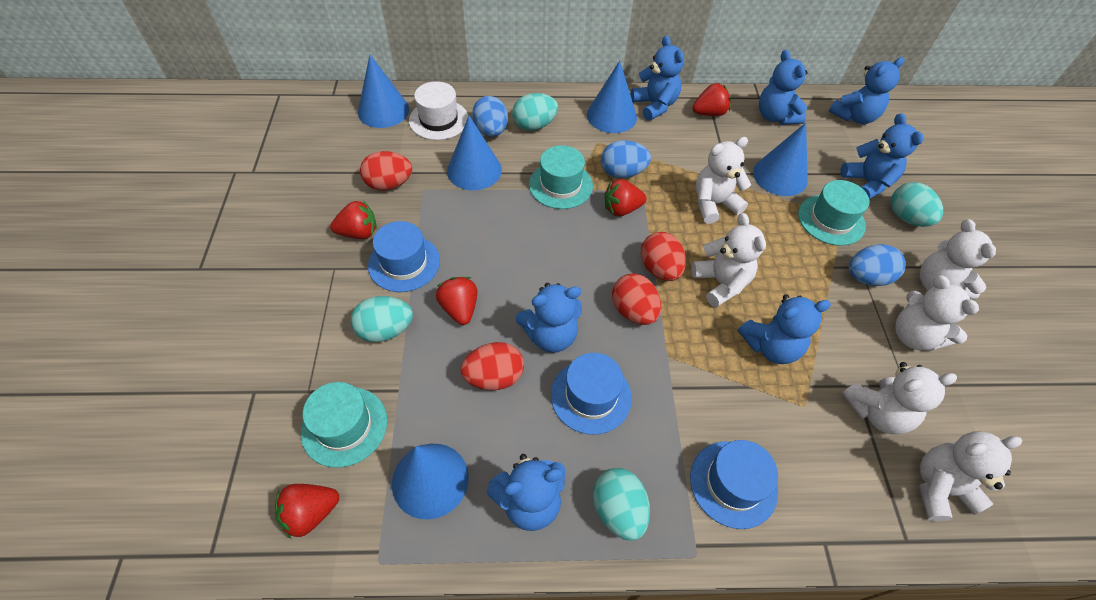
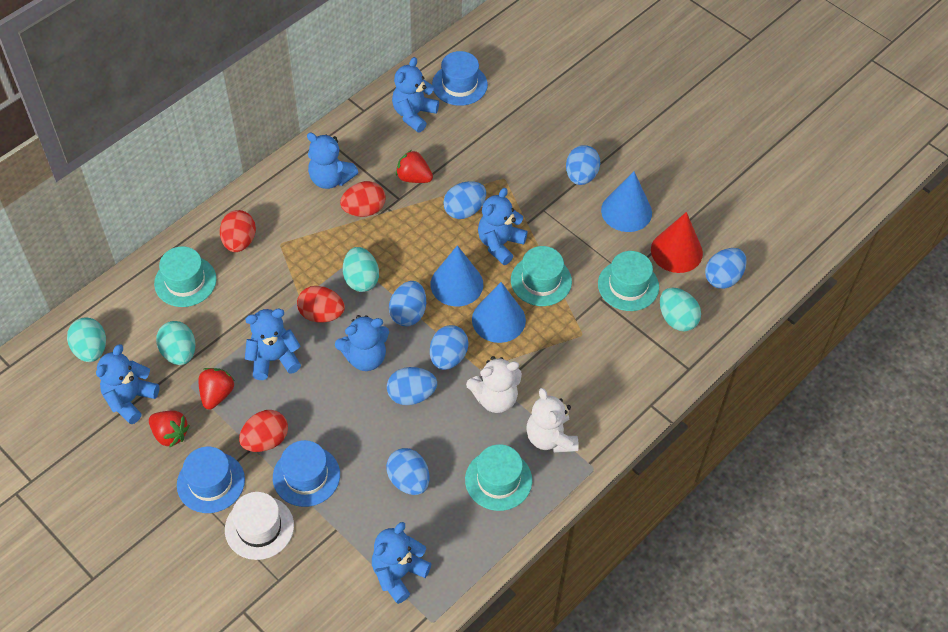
blue cone: [358,55,409,128] [392,444,469,519] [447,116,502,190] [587,61,637,133] [753,123,808,196] = 5 -> [431,245,483,306] [472,282,526,343] [601,171,652,232] = 3
blue egg: [472,96,508,137] [601,140,651,178] [849,244,906,286] = 3 -> [386,448,429,495] [387,367,437,405] [389,281,426,326] [430,325,469,370] [443,181,486,219] [566,145,600,185] [705,248,747,289] = 7
red cone: none = 0 -> [651,212,703,273] = 1
red strawberry: [275,484,339,539] [330,201,377,239] [436,277,477,325] [604,179,647,216] [692,83,731,116] = 5 -> [149,411,190,447] [198,368,235,410] [396,150,433,183] = 3
turquoise hat: [301,382,387,468] [529,145,593,209] [798,180,870,246] = 3 -> [154,246,217,307] [465,444,532,511] [511,246,572,306] [598,251,659,311] = 4
white teddy bear: [691,213,766,307] [696,137,751,224] [842,362,957,434] [895,275,979,351] [919,431,1022,521] [920,219,996,300] = 6 -> [466,356,522,413] [526,388,579,453] = 2

